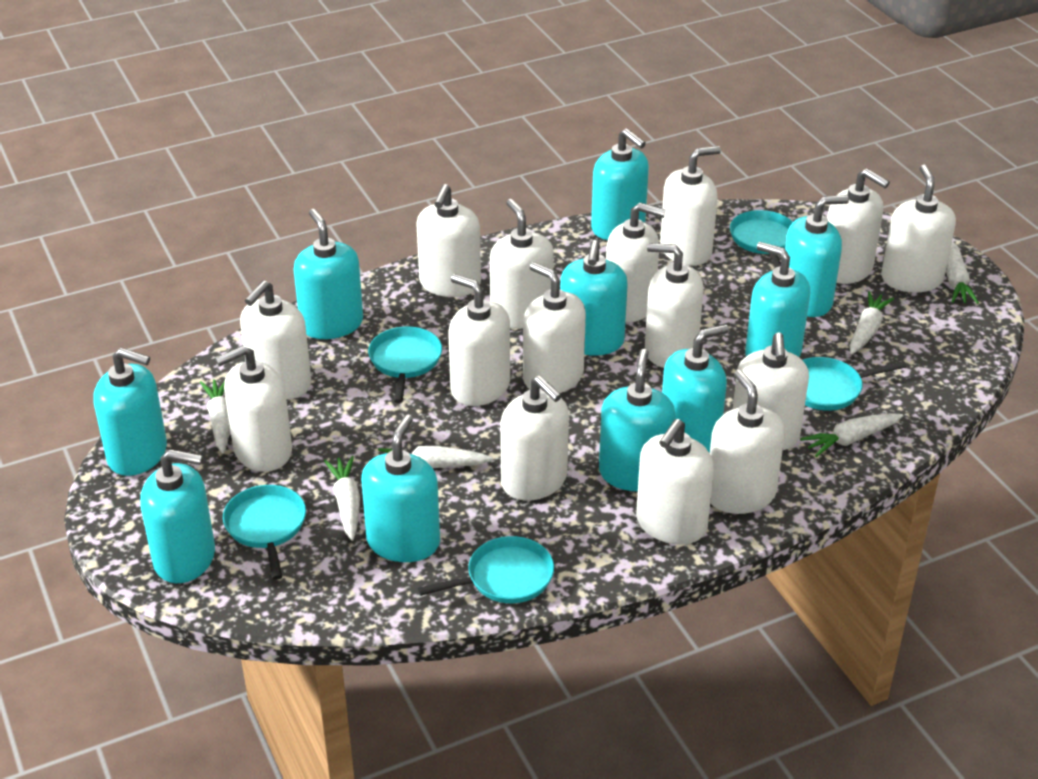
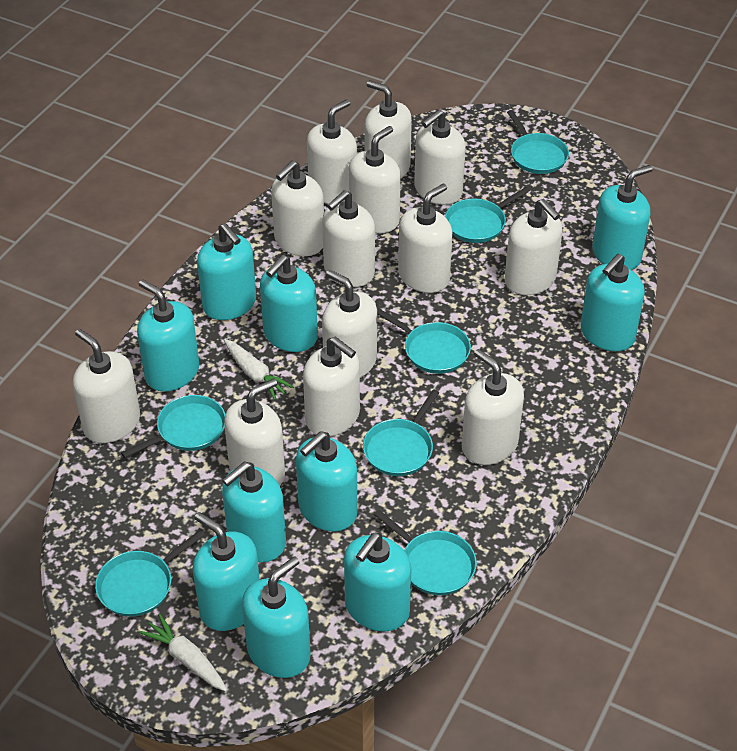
turquoise pan: [223,485,306,580] [368,326,442,403] [418,536,554,603] [730,210,793,268] [803,357,906,411] = 5 -> [95,530,204,617] [121,395,225,458] [363,390,439,476] [374,510,477,595] [377,309,471,374] [445,187,530,243] [507,110,569,174] = 7
white carrot: [200,379,230,453] [324,456,360,541] [378,446,493,468] [800,413,903,457] [850,291,894,354] [946,242,979,304] = 6 -> [139,614,227,691] [224,339,294,400] = 2
white soap dispenser: [215,345,292,472] [240,281,311,400] [416,184,481,297] [448,274,510,406] [490,199,554,329] [500,376,569,501] [523,262,586,393] [606,203,666,322] [636,419,714,545] [645,243,703,368] [660,146,721,266] [710,370,785,514] [733,333,809,450] [827,169,890,284] [881,165,956,293] = 15 -> [73,329,140,443] [224,378,285,485] [271,161,324,256] [303,337,360,437] [307,99,357,204] [322,190,375,287] [322,269,377,378] [349,126,401,233] [364,80,412,178] [398,184,453,293] [414,109,466,205] [462,349,524,465] [505,199,563,295] = 13

